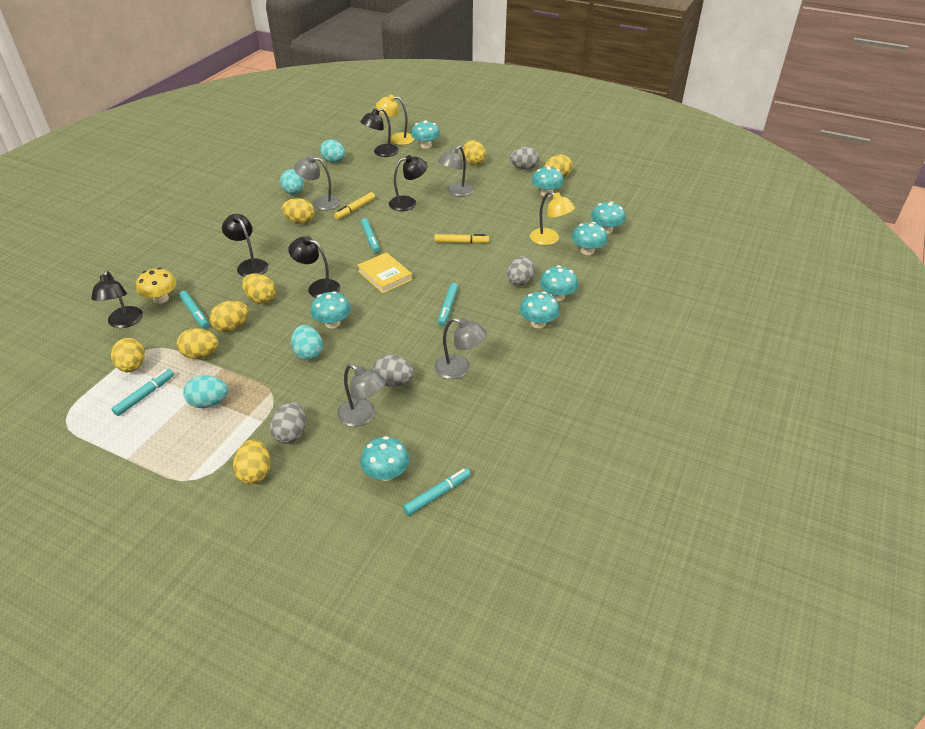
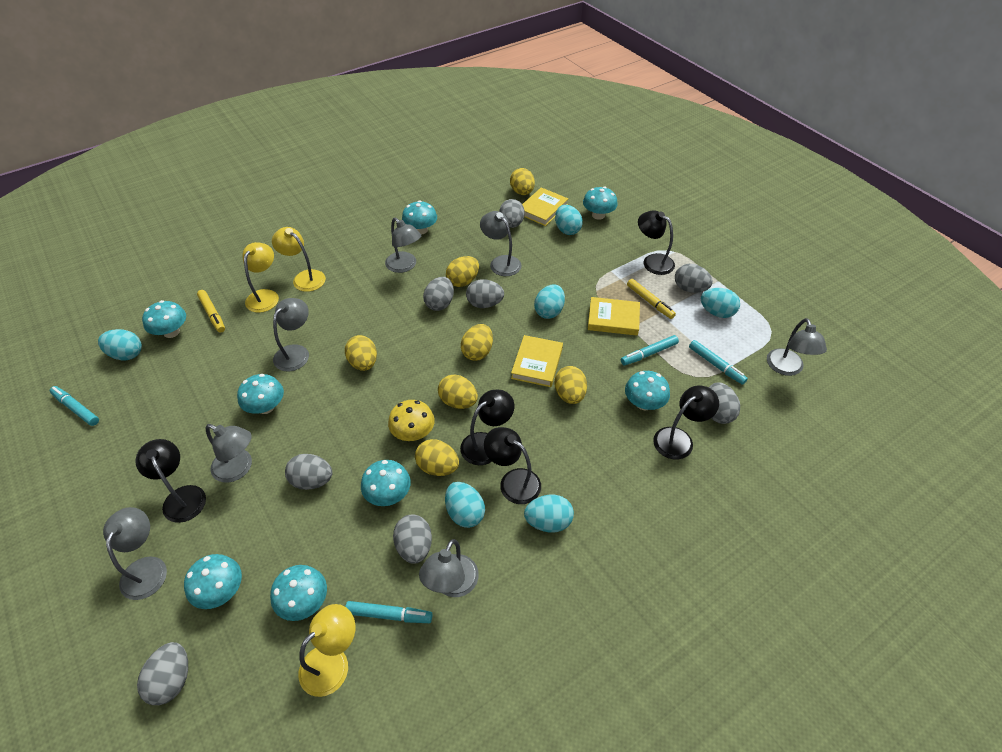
grey egg: [270,402,306,444] [373,355,414,387] [507,256,536,286] [510,147,539,170] = 4 -> [137,642,188,705] [285,454,332,490] [393,514,432,564] [423,277,454,311] [466,279,504,308] [499,199,525,228] [675,264,713,293] [709,383,740,424] = 8
grey lamp: [294,155,341,210] [337,364,386,427] [434,318,487,379] [438,146,474,197] = 4 -> [103,507,167,600] [206,424,252,483] [273,298,309,371] [385,218,421,273] [419,539,479,597] [480,211,522,276] [767,318,827,376] = 7
turquoise egg: [183,375,228,408] [280,169,304,194] [291,325,323,360] [320,139,345,163] = 4 -> [98,329,142,360] [445,482,485,528] [524,495,574,533] [534,285,565,319] [555,205,583,235] [701,288,740,318] = 6
turquoise marker: [112,369,174,416] [179,291,209,329] [361,218,380,253] [403,468,471,516] [438,283,458,326] = 5 -> [50,386,99,426] [345,601,432,623] [621,335,679,365] [689,340,748,385] = 4
yellow book: [357,252,412,293] = 1 -> [511,335,563,387] [522,187,568,226] [588,297,640,336] = 3
yellow egg: [111,338,145,372] [177,328,219,359] [209,301,249,332] [233,439,270,484] [242,273,276,304] [282,198,315,224] [463,140,486,165] [544,155,573,177] = 8 -> [345,335,377,371] [415,439,459,476] [438,375,478,409] [446,256,479,287] [461,324,493,361] [510,168,535,195] [554,366,587,404] = 7
yellow lamp: [376,95,414,145] [530,191,575,245] = 2 -> [242,242,279,313] [272,227,326,292] [298,604,355,697] = 3

